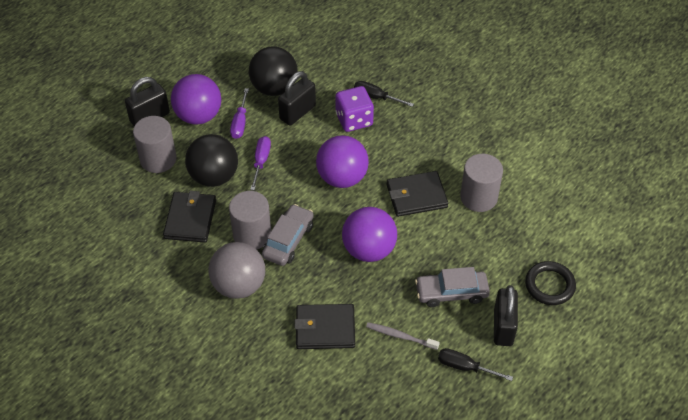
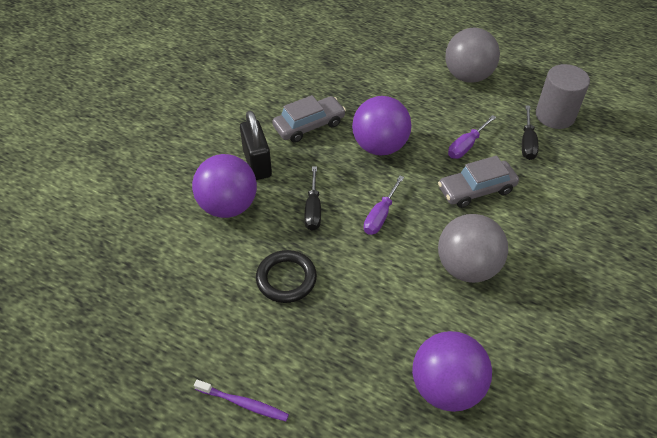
black ball: [185,134,238,187] [249,46,298,96] = 2 -> none = 0
black padlock: [125,77,170,126] [278,71,316,125] [494,285,518,346] = 3 -> [240,111,272,180] = 1
black wallet: [163,191,216,243] [294,304,355,349] [386,171,448,217] = 3 -> none = 0
grey ball: [208,242,265,299] = 1 -> [438,214,508,283] [445,28,500,83] = 2
grey cylinder: [133,116,176,173] [229,191,271,250] [460,154,503,212] = 3 -> [536,64,590,129] = 1
grey toothbrush: [366,322,440,350] = 1 -> none = 0
purple dice: [335,86,374,132] = 1 -> none = 0
purple toothbrush: none = 0 -> [194,380,289,421] = 1

